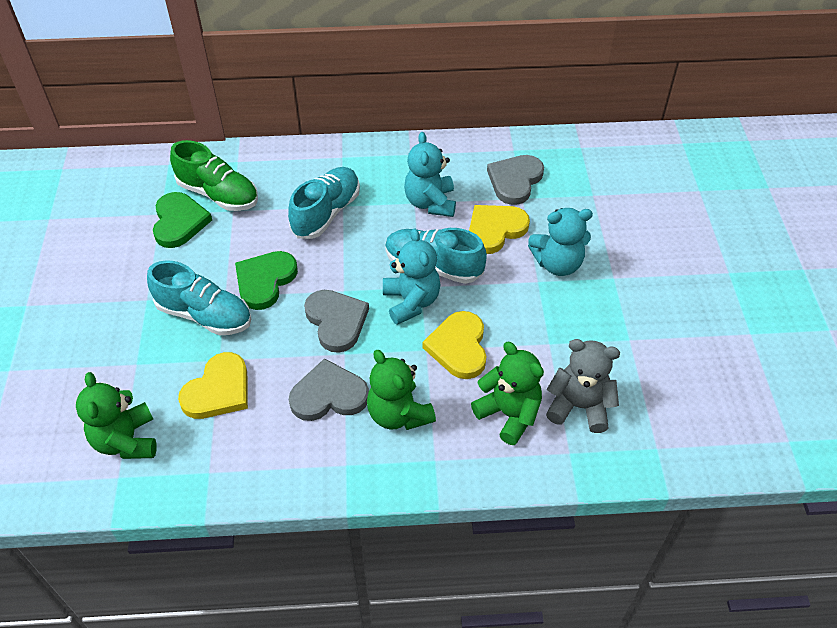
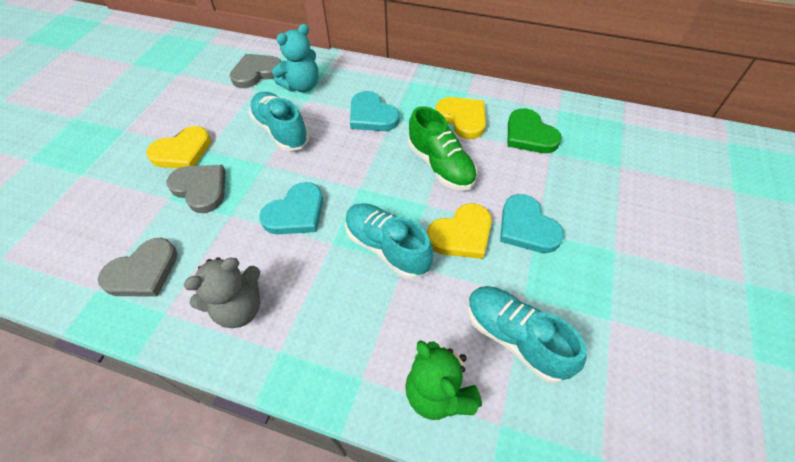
green heart: [153,192,212,248] [235,251,298,310] = 2 -> [508,108,562,153] = 1
green teddy bear: [76,372,157,459] [367,350,436,430] [471,342,544,445] = 3 -> [405,340,482,420] = 1
turquoise heart: none = 0 -> [259,182,323,234] [350,91,400,131] [500,194,564,253] = 3
turquoise teddy bear: [383,228,441,325] [404,132,456,217] [528,208,593,276] = 3 -> [272,24,319,92] = 1

